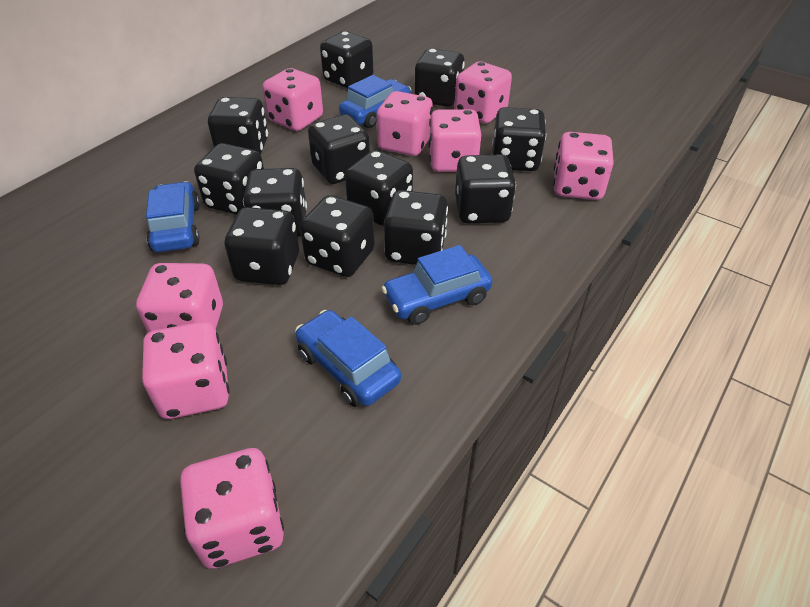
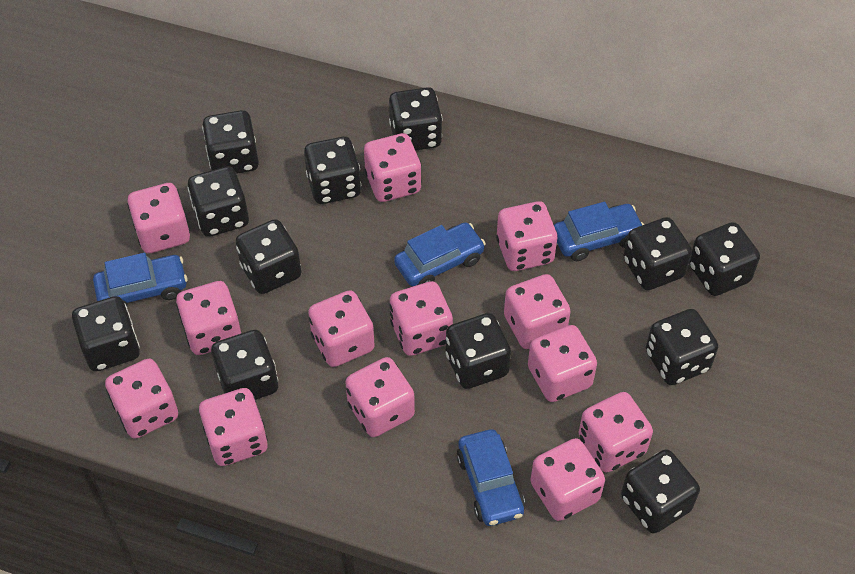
pink dice: [136,263,223,333] [142,321,229,419] [180,448,284,569] [262,68,323,131] [376,91,433,156] [429,109,481,172] [454,61,512,123] [553,132,614,200] = 8 -> [105,359,178,438] [127,183,190,253] [176,281,241,355] [199,388,268,466] [308,290,375,367] [345,357,415,437] [364,133,421,202] [389,281,453,356] [496,201,558,271] [504,274,571,349] [528,325,597,402] [530,438,605,521] [579,392,653,473] = 13

